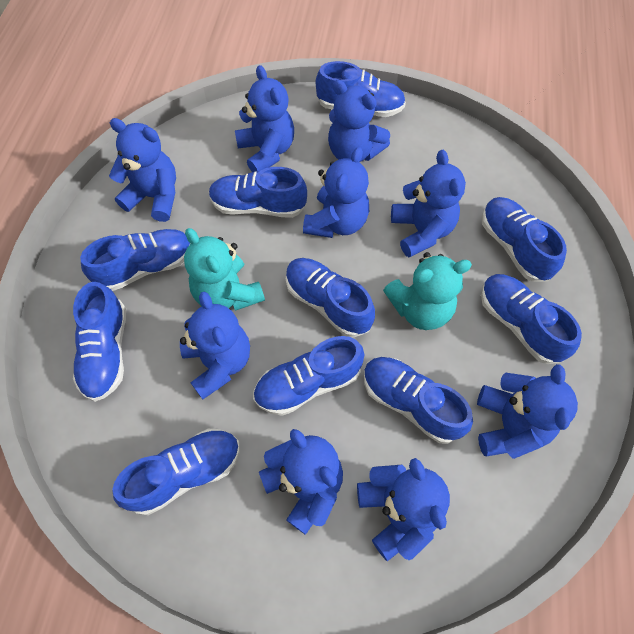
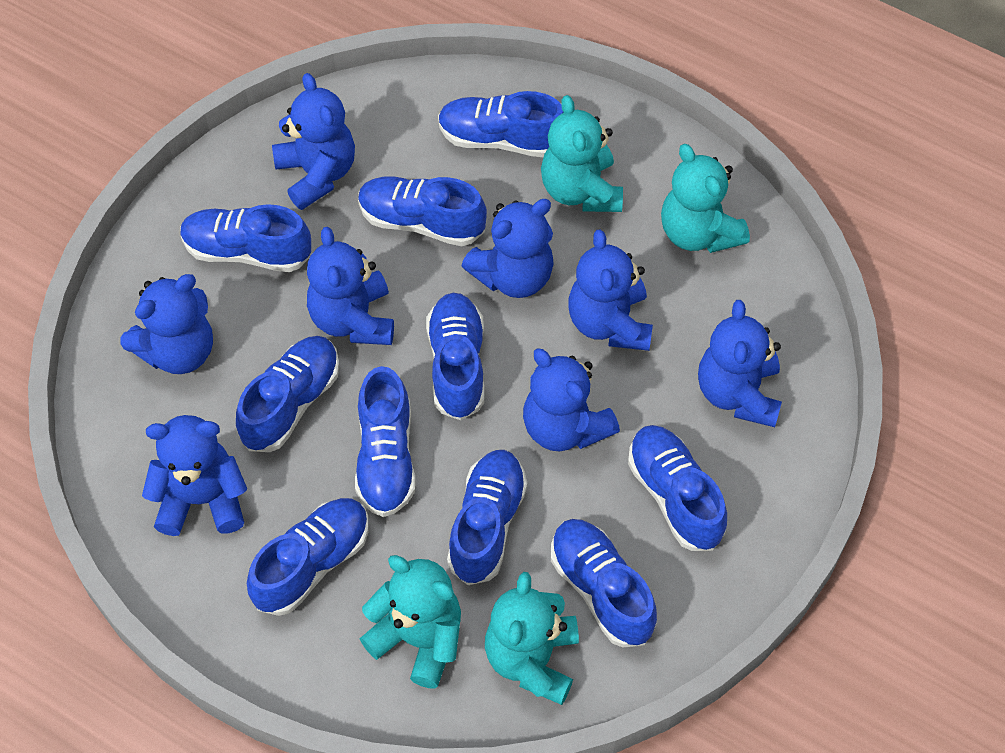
blue teddy bear: [109,118,176,222] [180,292,250,399] [235,65,294,172] [259,429,343,535] [303,147,369,238] [328,80,390,162] [357,458,450,561] [391,150,466,257] [477,364,578,459] = 9 -> [120,274,213,374] [142,415,247,536] [272,73,355,210] [307,227,394,345] [462,199,554,298] [523,348,620,452] [568,229,653,351] [698,300,782,427] = 8
turquoise teddy bear: [184,228,265,311] [383,252,472,330] = 2 -> [360,555,461,689] [485,572,579,705] [541,95,623,212] [661,144,750,253] = 4

